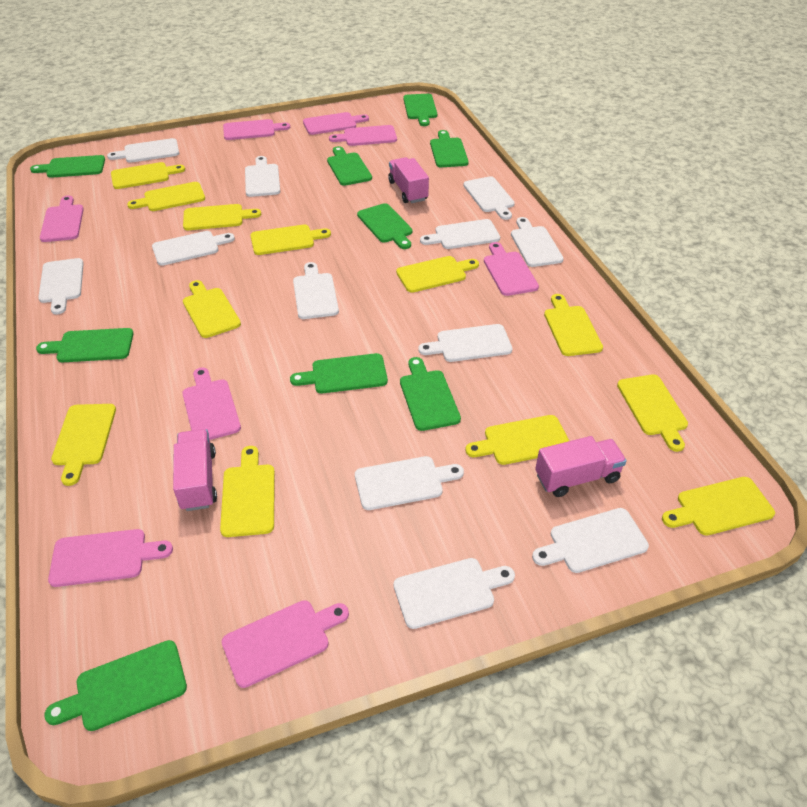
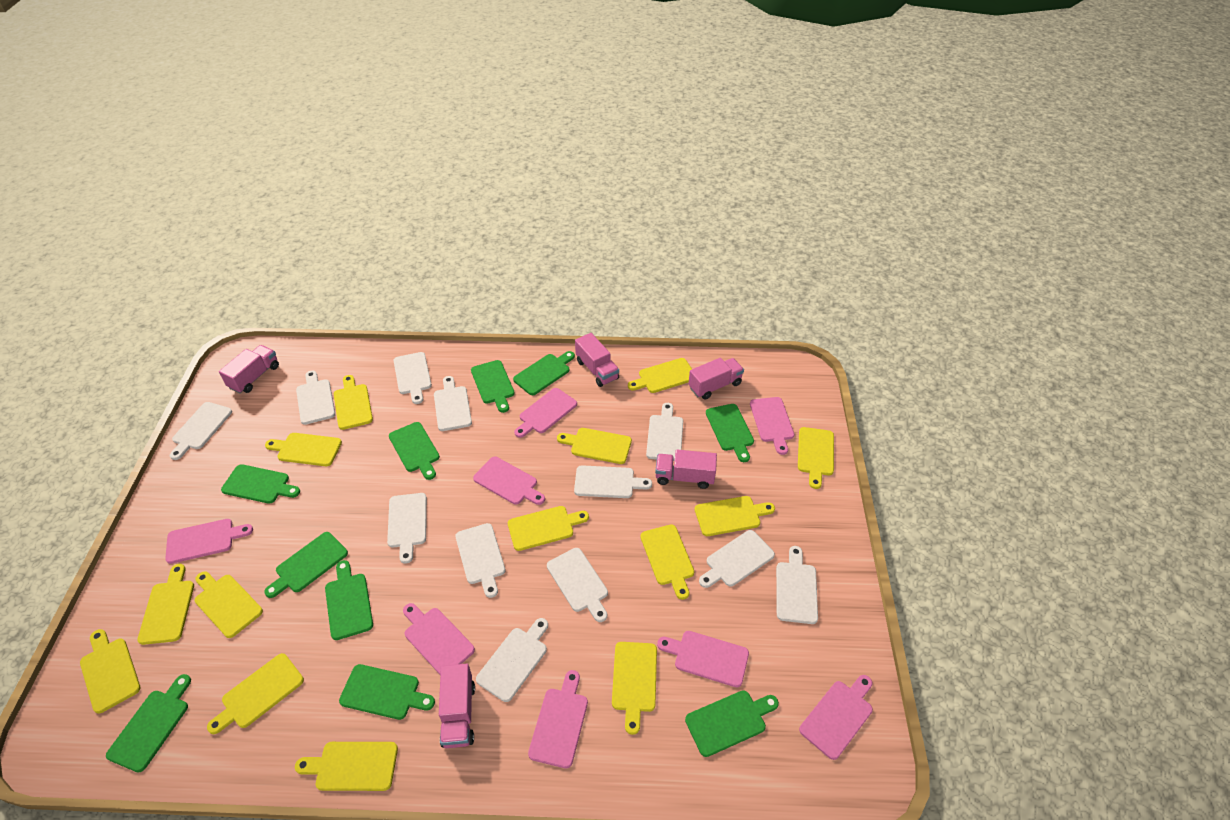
green cutting board: [30,155,105,178] [36,328,134,362] [44,640,187,731] [290,353,388,393] [327,146,372,186] [357,203,413,249] [400,357,461,431] [403,94,437,126] [430,130,469,167] = 9 -> [106,674,191,773] [221,464,300,504] [264,532,348,598] [325,560,373,640] [339,664,435,720] [389,422,440,480] [471,360,515,413] [513,351,575,395] [685,690,779,757] [706,404,754,462] = 10
pink truck: [173,429,217,511] [388,157,429,203] [535,436,627,497] = 3 -> [219,345,279,394] [439,663,475,748] [575,333,619,387] [655,450,717,489] [688,358,744,400] = 5
yellow cutting board: [51,404,116,486] [111,162,185,189] [127,182,205,211] [183,204,261,230] [183,280,241,338] [220,446,275,537] [250,224,331,255] [396,256,479,293] [465,415,569,465] [544,294,603,356] [617,374,688,452] [662,477,775,536] = 12 -> [80,629,140,714] [137,564,194,645] [195,571,263,638] [207,653,304,734] [265,433,342,466] [295,742,398,791] [334,375,373,430] [508,506,589,551] [557,428,632,464] [612,642,657,735] [628,358,692,393] [640,524,694,600] [695,496,775,536] [798,427,834,489] = 14

